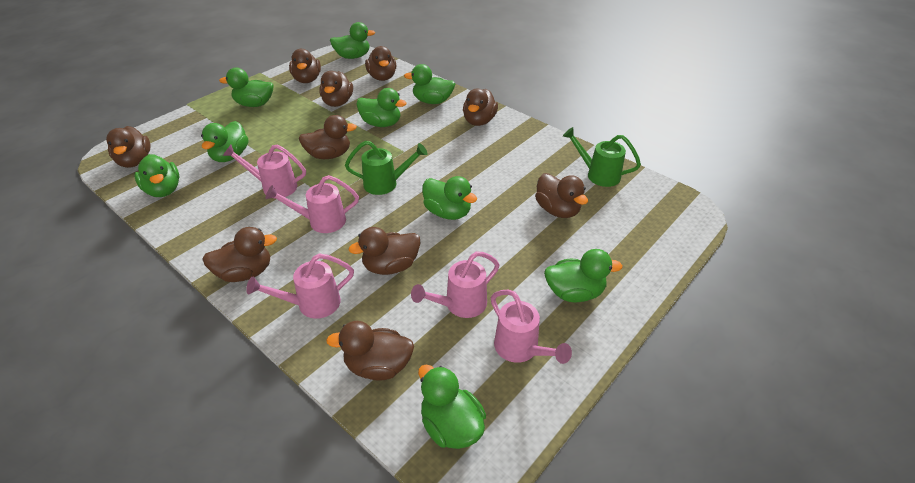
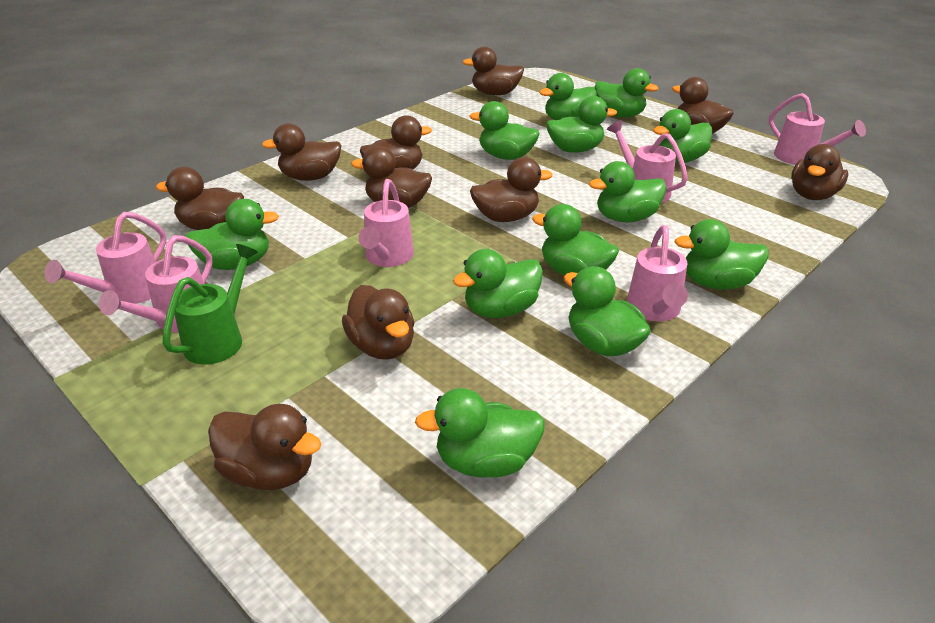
green duck: [134,154,179,197] [201,121,248,162] [219,68,273,107] [330,22,375,59] [356,88,406,127] [404,64,455,104] [418,365,486,449] [423,176,477,220] [544,249,623,302] = 9 -> [185,199,279,270] [415,388,545,477] [453,249,543,318] [470,101,540,160] [532,204,619,276] [539,73,597,120] [546,96,617,153] [564,266,651,356] [589,161,667,222] [594,68,658,117] [653,109,712,163] [675,219,769,290] = 12
green watering can: [345,141,428,195] [563,127,641,187] = 2 -> [163,244,258,365] = 1
pink watering can: [223,144,306,197] [246,254,354,319] [265,175,359,233] [411,252,500,318] [491,290,572,364] = 5 -> [45,212,167,304] [99,235,213,332] [358,179,414,267] [607,120,688,203] [627,225,688,321] [769,93,866,164] = 6

